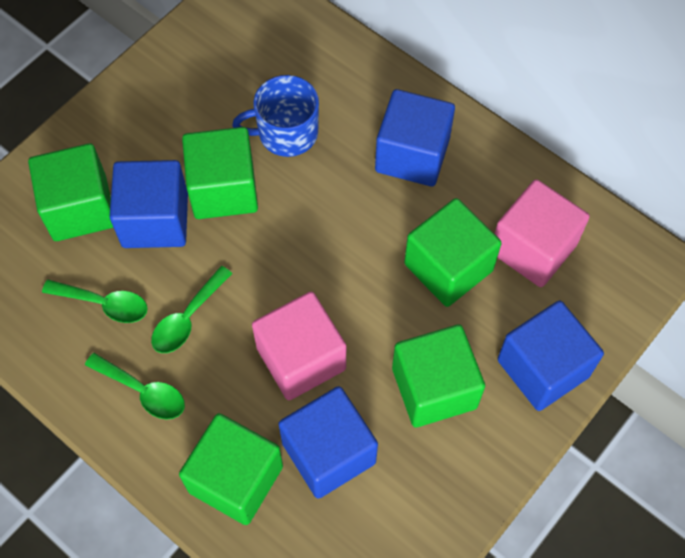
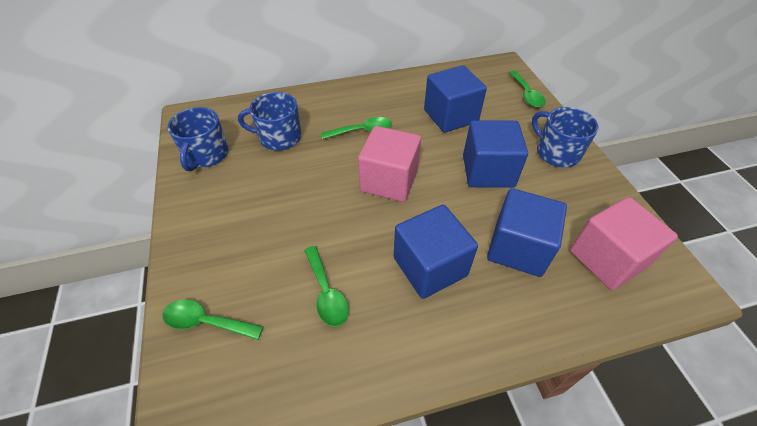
blue mug: [232,75,319,157] = 1 -> [168,107,228,171] [238,92,302,151] [532,107,599,168] = 3
green cube: [28,143,113,241] [179,413,283,525] [182,127,258,219] [392,324,485,427] [404,198,501,307] = 5 -> none = 0
green spoon: [42,280,148,323] [85,353,185,420] [151,266,232,353] = 3 -> [162,300,263,340] [304,246,349,327] [321,117,392,139] [508,71,546,108] = 4

